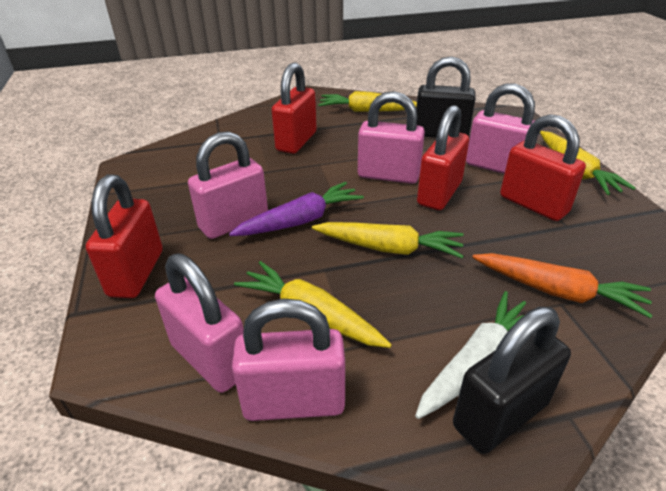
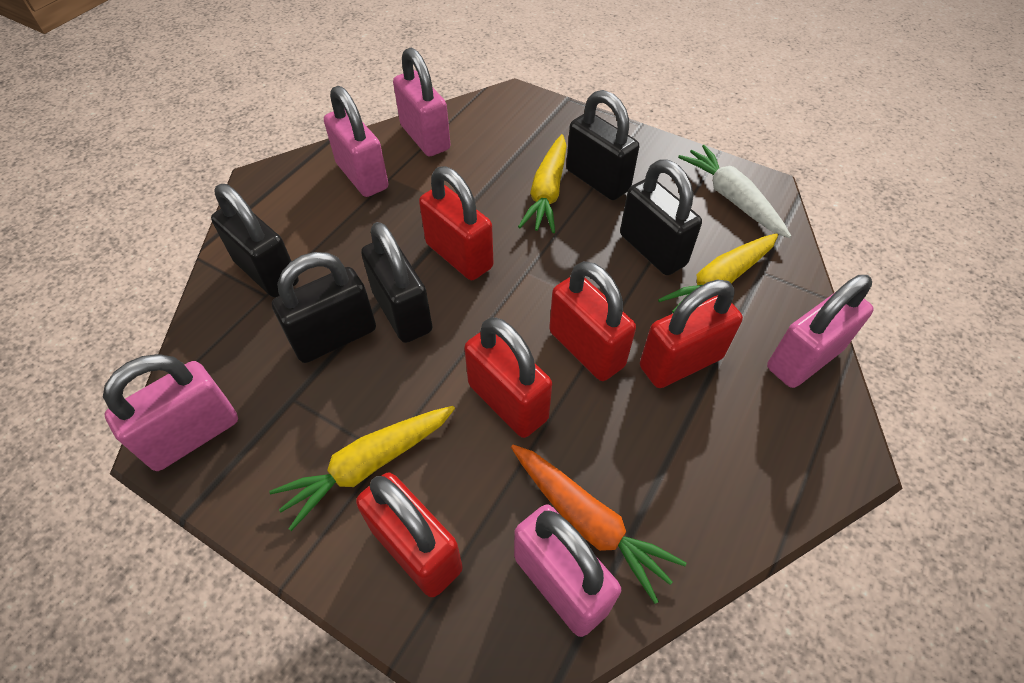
black padlock: [416,56,475,138] [453,307,571,454] = 2 -> [211,184,299,297] [272,252,376,363] [361,222,432,343] [566,90,639,200] [620,160,702,275] = 5
purple carrot: [229,182,364,236] = 1 -> none = 0
red padlock: [86,174,162,298] [272,63,317,154] [417,105,469,210] [500,114,586,221] = 4 -> [356,473,463,597] [419,166,493,280] [464,317,552,438] [549,261,636,381] [640,279,743,388] = 5
yellow carrot: [234,261,392,348] [312,222,464,258] [318,91,417,112] [540,131,636,195] = 4 -> [269,406,455,531] [518,134,567,233] [658,233,778,313] = 3

